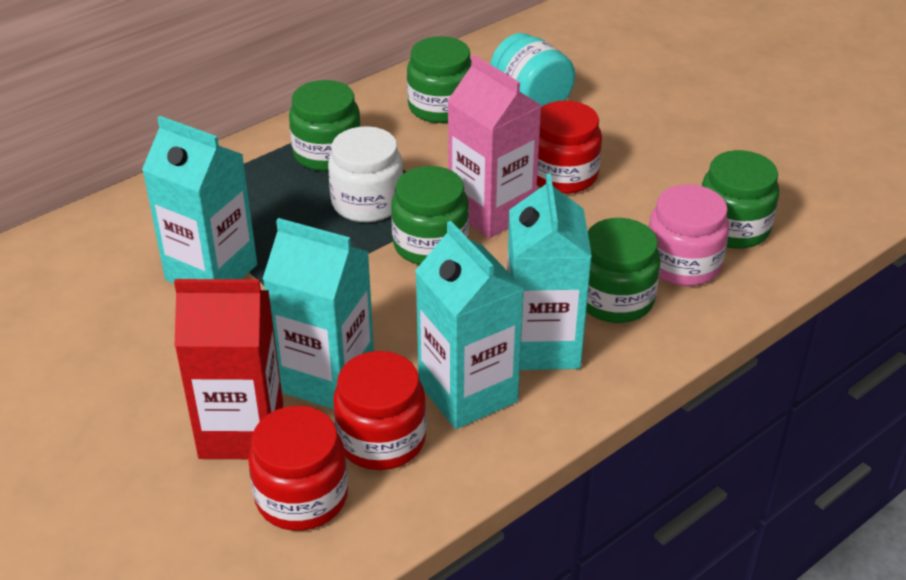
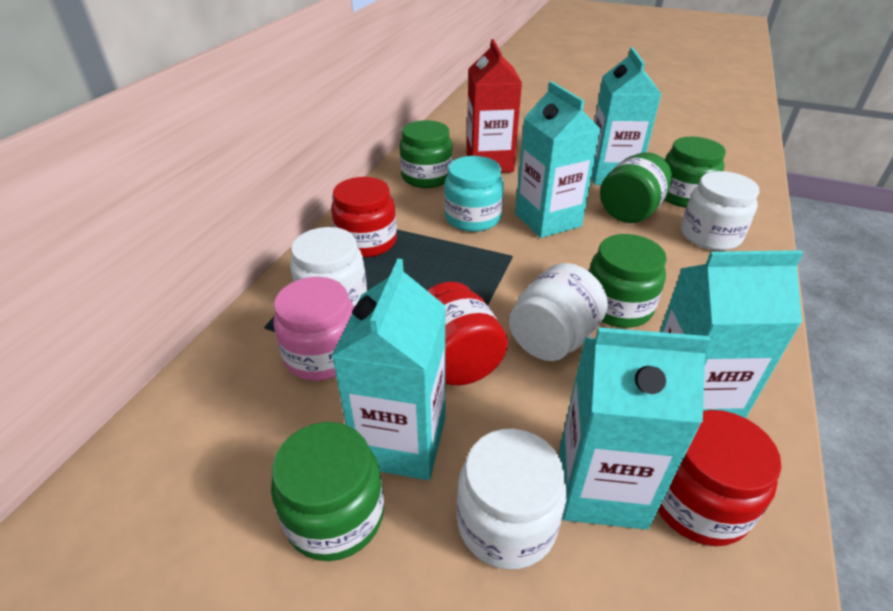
pink carton: [448,55,542,238] = 1 -> none = 0
turquoise carton: [142,116,257,284] [263,218,374,409] [415,221,524,429] [507,174,592,370] = 4 -> [332,259,446,480] [515,81,601,238] [559,327,711,530] [591,47,661,185] [660,250,803,418] = 5
white jar: [328,126,403,222] = 1 -> [290,227,367,307] [457,429,567,570] [509,263,608,361] [681,171,760,251] = 4

